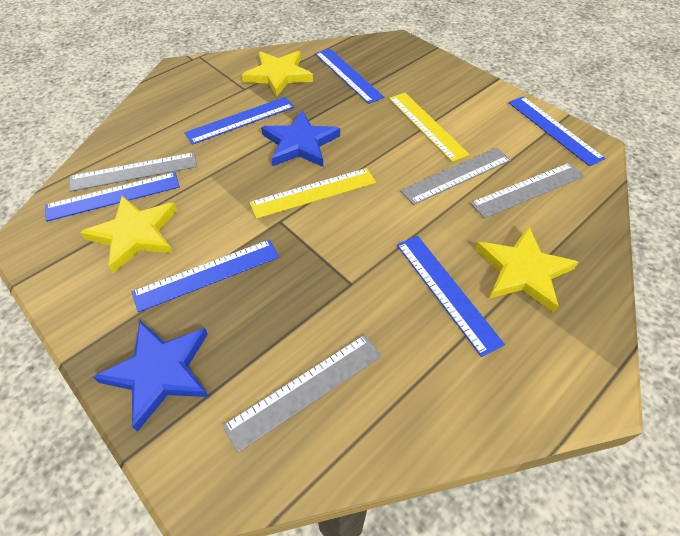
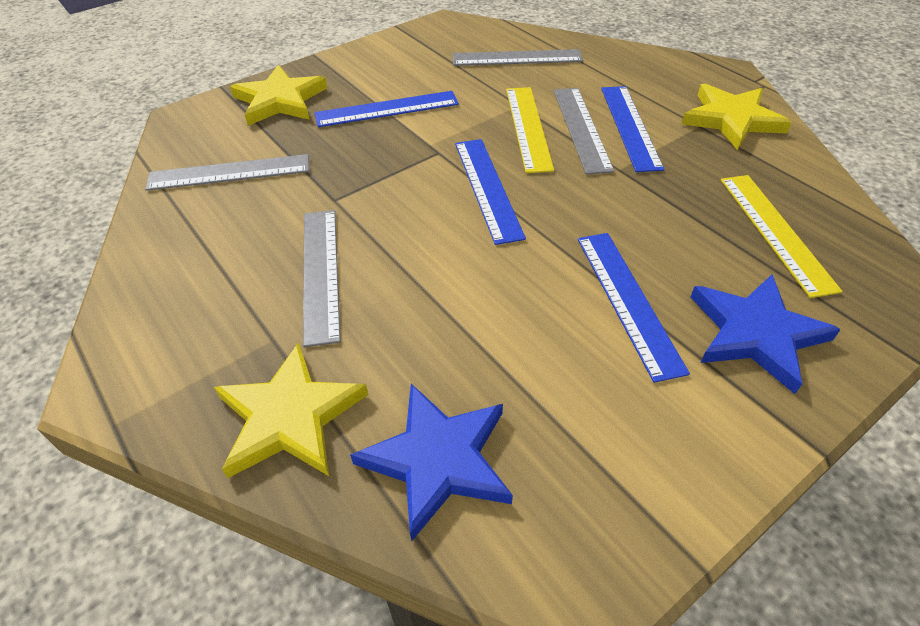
blue ruler: [45,172,180,222] [132,239,279,312] [184,97,294,145] [315,48,384,104] [397,236,505,357] [509,96,605,166] = 6 -> [315,91,459,127] [455,139,526,245] [578,233,690,383] [601,86,664,172] = 4

